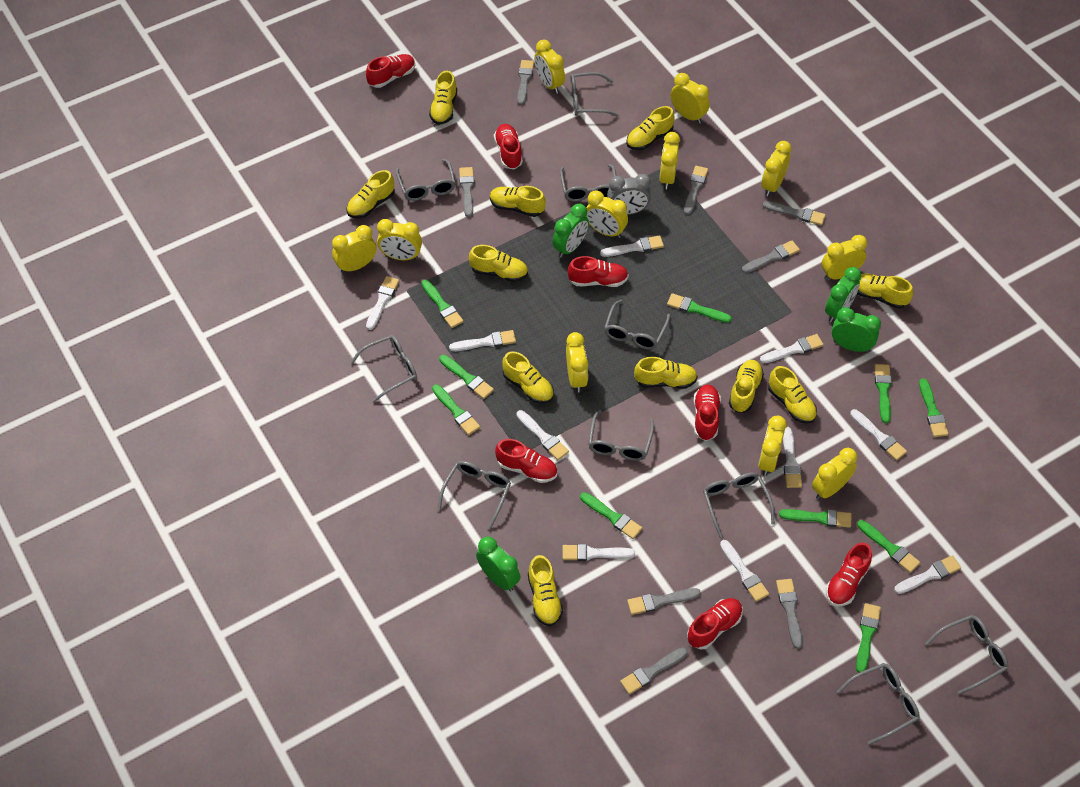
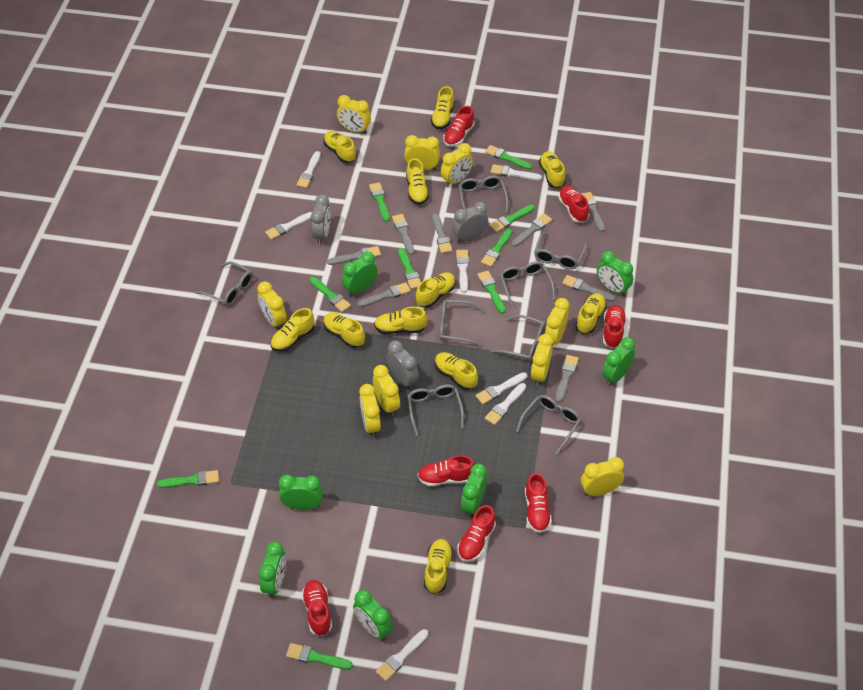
green brush: [422,280,464,328] [432,384,480,435] [439,355,494,399] [580,492,642,539] [667,293,732,323] [779,509,851,528] [856,603,881,673] [857,520,920,573] [874,364,892,423] [919,378,949,437] = 10 -> [157,470,219,488] [286,643,353,670] [310,277,351,312] [369,182,390,222] [398,248,421,289] [477,271,506,314] [481,229,512,267] [485,145,532,170] [489,205,535,232] = 9
green clock: [476,537,521,591] [552,204,589,258] [825,267,861,322] [831,307,881,352] = 4 -> [259,542,286,598] [279,474,323,510] [342,252,377,296] [353,590,393,640] [461,463,487,518] [597,251,633,296] [602,338,635,386] = 7
grey clock: [607,174,651,215] = 1 -> [311,195,331,244] [386,341,419,390] [452,202,489,243] = 3
grey glasses: [350,335,417,402] [396,159,456,201] [438,461,511,529] [560,164,616,202] [570,72,619,117] [588,410,654,461] [604,300,670,350] [703,473,775,539] [837,663,920,745] [925,615,1008,695] = 10 -> [195,262,253,306] [407,384,464,436] [440,300,484,346] [459,176,508,213] [491,315,546,361] [500,261,555,310] [516,395,581,454] [534,232,587,270] = 8
white brush: [366,276,399,330] [449,330,516,351] [516,410,569,460] [563,544,635,561] [600,236,664,257] [720,540,769,602] [760,334,824,363] [783,427,802,488] [850,409,907,460] [894,555,961,594] = 10 -> [265,212,312,240] [296,151,321,188] [376,629,429,681] [456,250,469,293] [476,372,528,405] [484,383,526,425] [491,164,542,180] = 7
yellow clock: [332,225,377,273] [377,219,422,260] [534,40,565,94] [566,332,588,393] [586,190,628,238] [659,132,680,189] [671,73,710,124] [758,416,787,476] [761,141,792,196] [812,448,857,500] [821,235,867,280] = 11 -> [257,281,287,330] [337,95,371,134] [359,384,381,437] [373,365,400,416] [404,135,440,170] [440,143,473,187] [531,334,553,386] [545,298,569,346] [581,457,624,496] = 9

